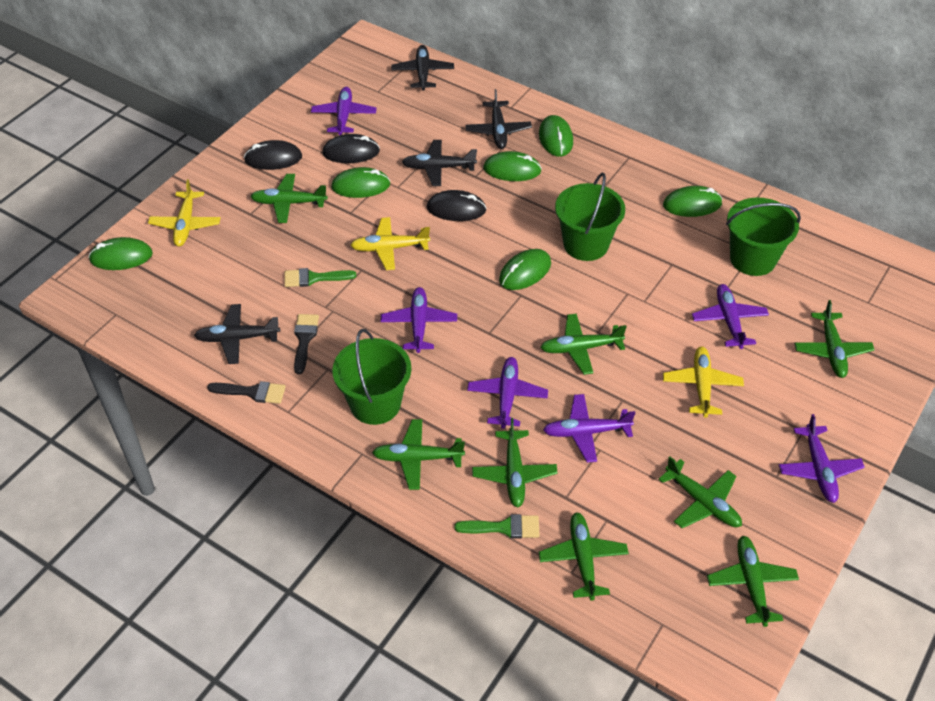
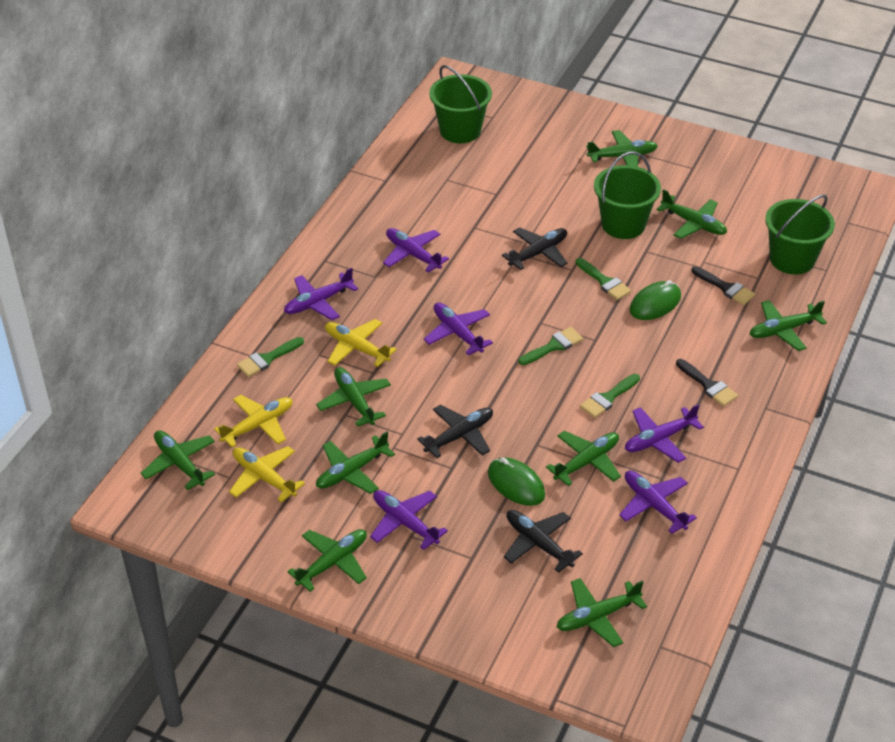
black mouse: [244,140,302,170] [322,134,380,163] [427,190,487,221] = 3 -> none = 0
black plane: [194,304,280,364] [391,45,454,90] [402,140,477,186] [466,89,532,149] = 4 -> [417,405,493,458] [502,227,568,270] [504,510,583,573] = 3
green brush: [285,268,356,287] [454,514,539,539] = 2 -> [237,337,304,377] [518,327,583,365] [576,258,631,300] [580,374,640,418] = 4
green mouse: [88,237,153,270] [331,167,390,198] [483,151,542,181] [499,249,551,290] [539,115,573,157] [663,186,722,217] = 6 -> [488,457,545,506] [629,280,681,320] = 2
green plane: [250,174,328,223] [372,419,465,490] [472,418,557,507] [538,512,629,601] [540,314,627,375] [658,456,742,528] [707,536,799,627] [794,300,874,378] = 8 -> [141,430,215,490] [287,529,367,592] [316,367,391,427] [316,431,395,494] [546,431,621,486] [557,578,647,647] [586,130,658,167] [656,189,727,239] [750,300,827,351] = 9

